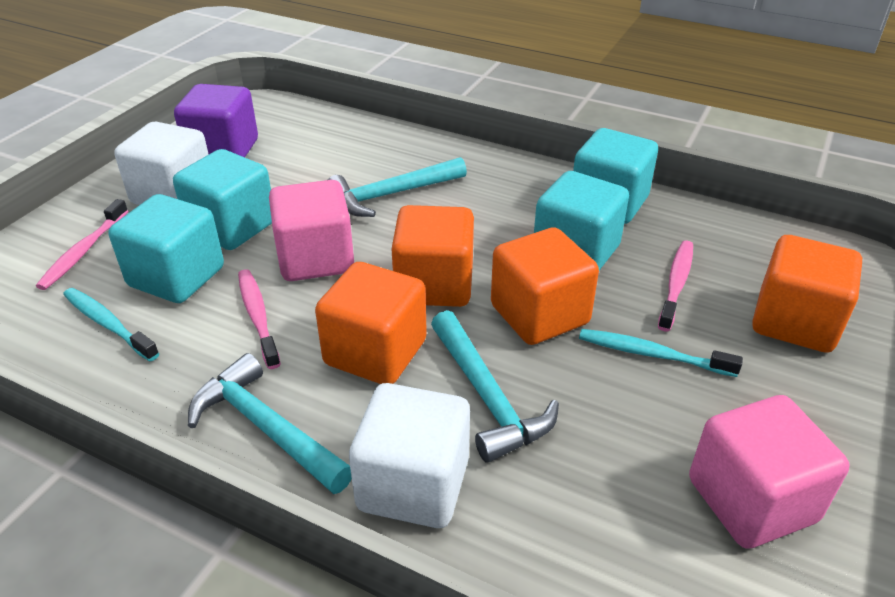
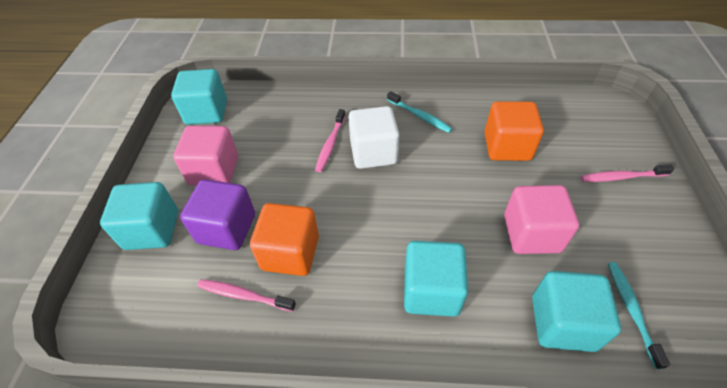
orange cube: [315,262,427,384] [391,205,474,307] [491,227,599,345] [752,235,862,353] = 4 -> [250,203,319,276] [484,101,544,161] = 2
turquoise hammer: [188,353,352,494] [328,157,467,217] [431,310,559,463] = 3 -> none = 0
white cube: [114,121,209,205] [349,383,470,528] = 2 -> [349,106,400,169] = 1

